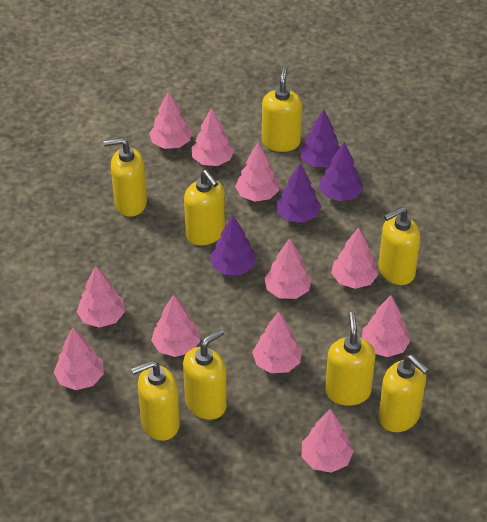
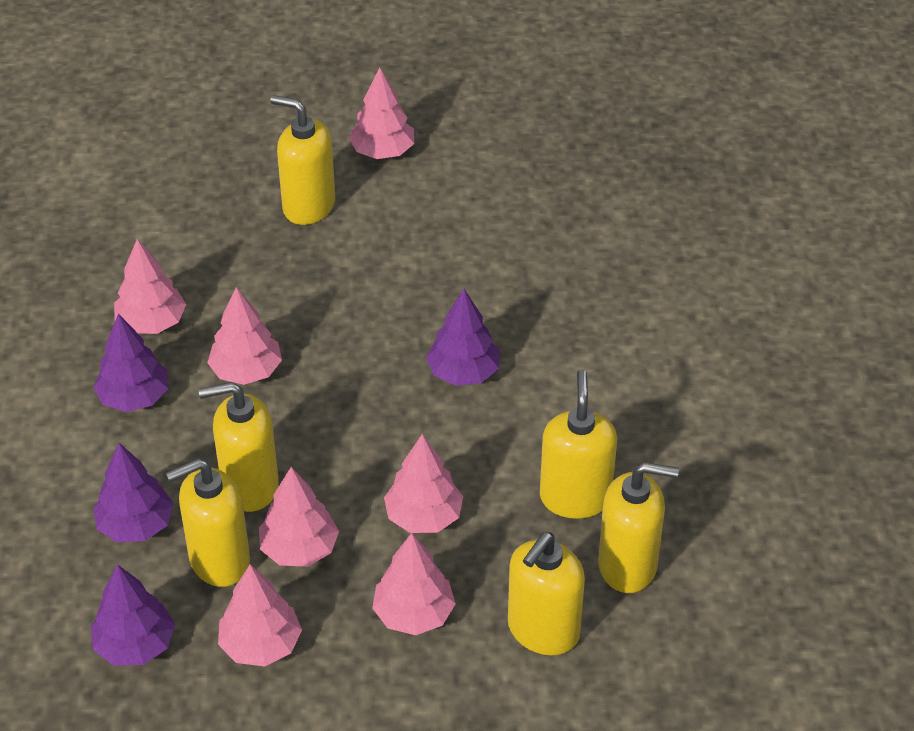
pink tree: [53,328,104,390] [77,266,125,328] [149,91,192,149] [151,294,201,357] [191,108,234,166] [235,143,279,202] [252,311,302,373] [264,238,312,299] [302,409,354,473] [331,228,378,289] [362,295,411,357] = 11 -> [114,239,186,334] [207,287,282,385] [218,564,302,666] [259,467,339,567] [349,68,414,159] [372,533,456,635] [384,434,463,533] = 7
yellow soap dispenser: [103,138,147,217] [131,360,180,441] [183,329,227,420] [184,170,225,245] [262,66,302,152] [325,312,375,406] [378,355,429,432] [379,207,421,285] = 8 -> [166,458,250,587] [199,382,279,512] [271,95,335,225] [508,532,585,655] [540,370,617,519] [598,462,679,593] = 6

